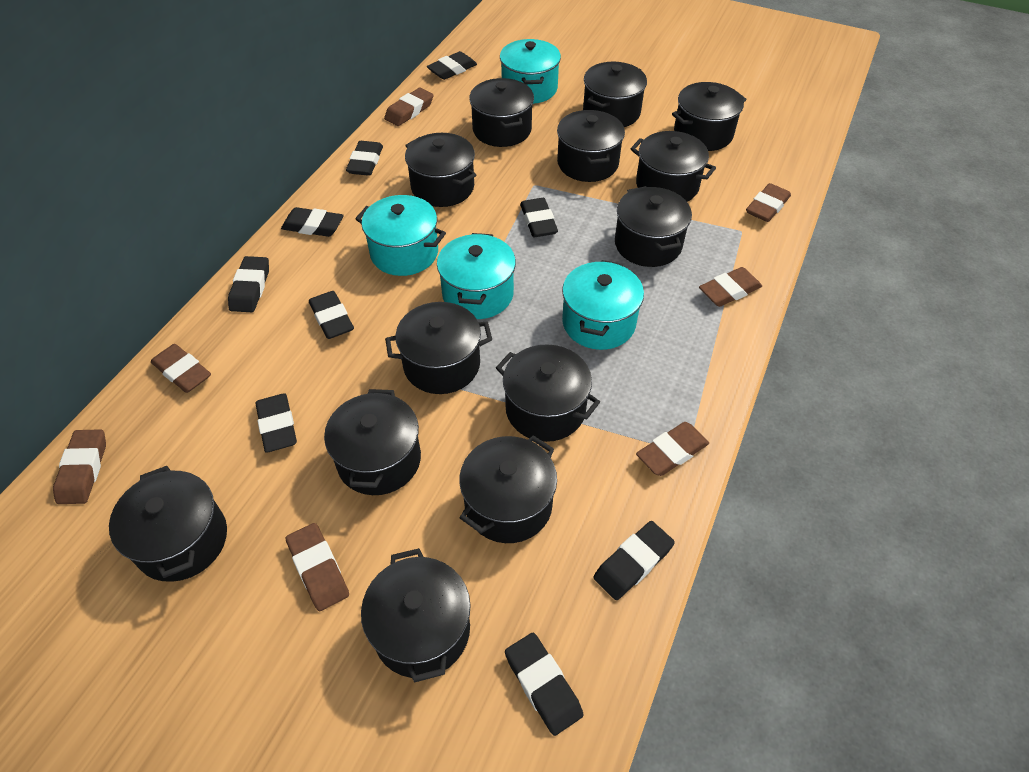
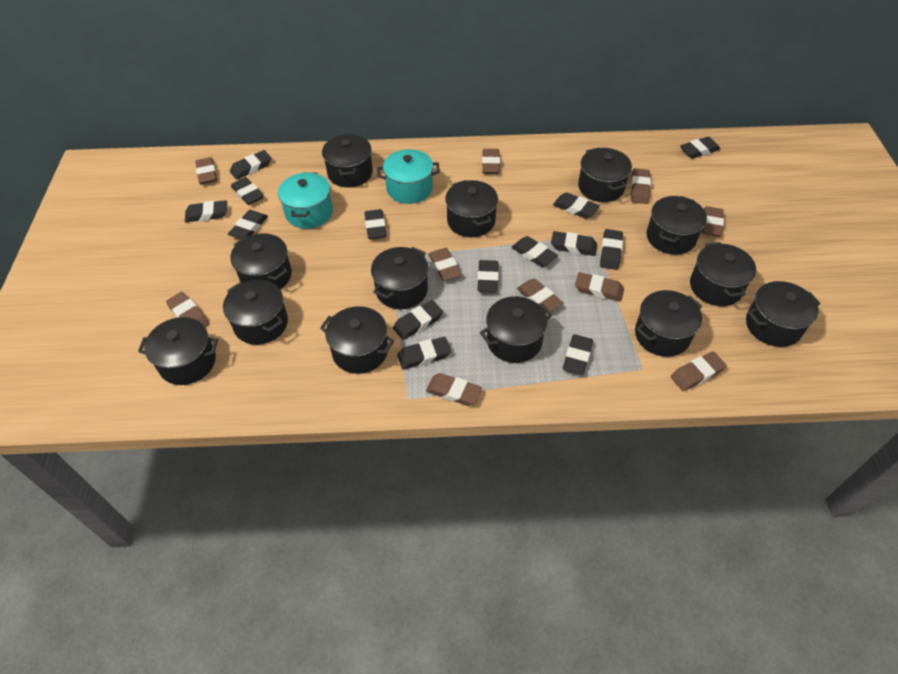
black eraser: [228,256,269,312] [255,393,297,453] [281,207,344,237] [309,291,354,339] [346,141,383,176] [427,51,477,80] [505,633,583,736] [520,198,558,237] [593,521,675,600] = 9 -> [185,200,227,222] [228,210,268,239] [230,150,271,180] [231,177,264,205] [364,209,386,239] [393,300,443,340] [397,337,451,370] [478,260,499,292] [511,236,558,267] [551,231,597,256] [553,192,600,219] [563,334,593,375] [600,229,623,270] [680,137,720,159] = 14
brown eraser: [53,429,106,504] [151,344,211,393] [286,523,349,611] [384,88,434,126] [636,422,709,476] [699,267,762,307] [746,183,791,222] = 7 -> [166,292,209,327] [195,157,217,184] [426,373,482,406] [428,248,462,281] [482,149,500,174] [517,279,563,313] [575,272,624,302] [630,168,651,204] [671,351,727,391] [702,206,724,237] = 10
turquoise pot: [355,195,446,276] [437,233,516,319] [500,39,561,104] [562,260,644,350] = 4 -> [278,172,333,229] [377,149,440,204] = 2

